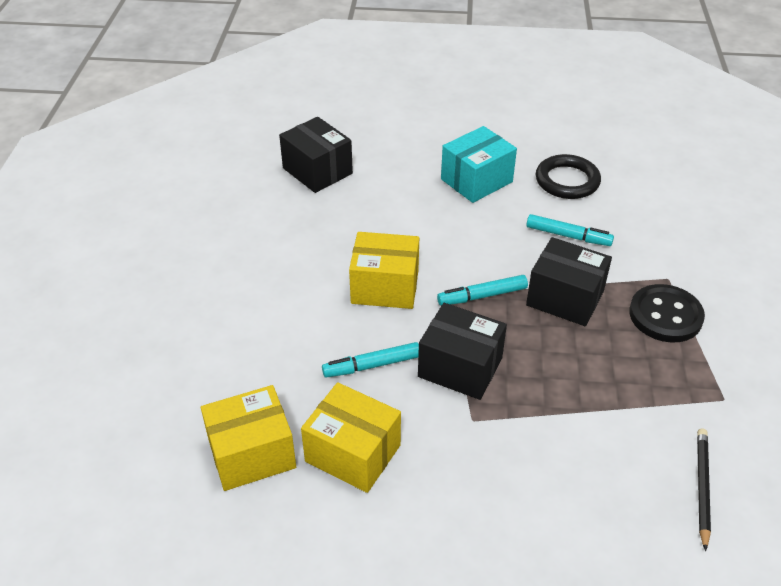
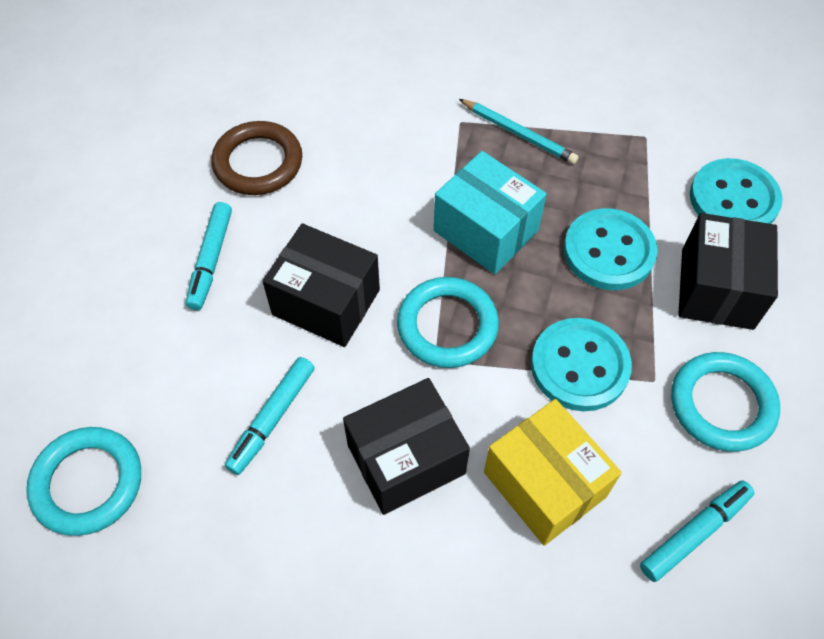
black button: [629,284,705,343] = 1 -> none = 0
black pencil: [697,429,711,551] = 1 -> none = 0
black ring: [536,154,601,199] = 1 -> none = 0
brown ring: none = 0 -> [211,121,302,195] = 1
turquoise button: none = 0 -> [531,318,632,411] [564,208,658,290] [690,158,783,224] = 3
turquoise pencil: none = 0 -> [459,99,579,164] = 1
turquoise ring: none = 0 -> [26,427,141,536] [397,277,499,368] [671,352,780,452] = 3
yellow box: [201,385,296,491] [301,382,401,493] [349,232,419,309] = 3 -> [484,399,622,546] = 1

